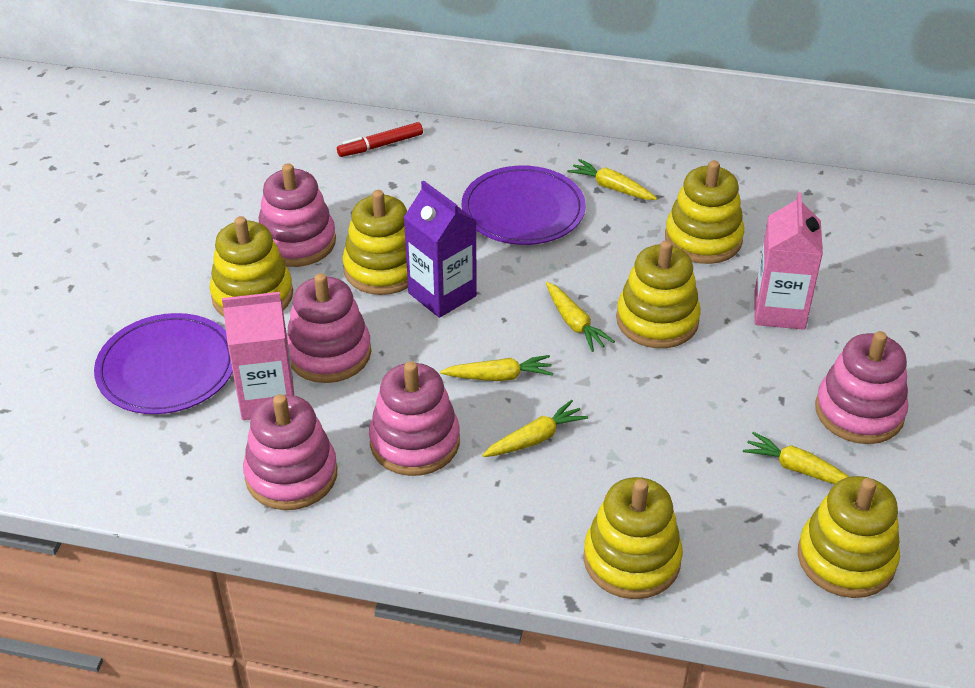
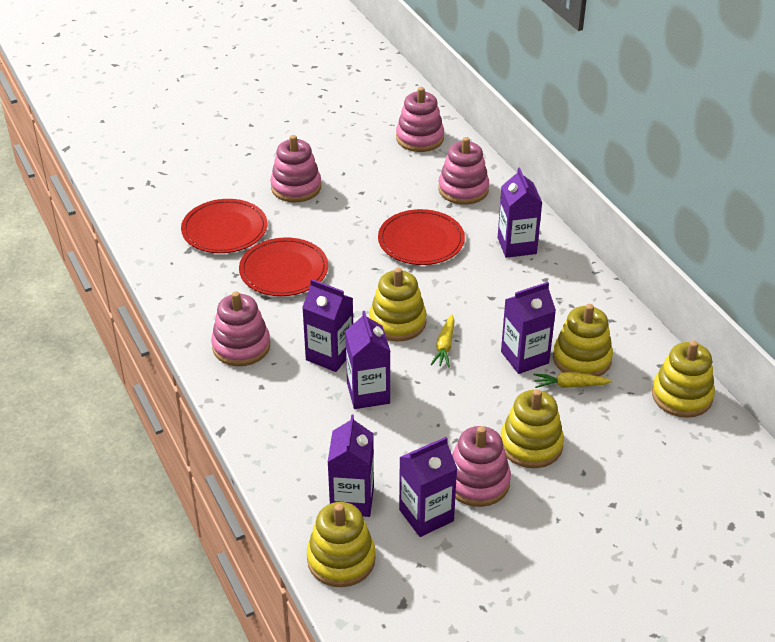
pink carton: [222,292,294,420] [754,192,823,330] = 2 -> none = 0
purple carton: [404,180,477,318] = 1 -> [302,279,353,372] [328,415,374,517] [345,311,390,409] [399,437,457,537] [498,167,542,258] [501,282,556,374] = 6
purple plate: [94,313,233,414] [462,166,586,245] = 2 -> none = 0
red marker: [337,122,423,157] = 1 -> none = 0
red plate: none = 0 -> [181,199,267,253] [239,237,328,296] [378,209,465,265] = 3
yellow carrot: [440,355,553,381] [482,400,588,457] [546,282,615,352] [567,159,657,200] [743,432,850,484] = 5 -> [430,314,455,367] [533,372,613,388] = 2
yellow stacking toy: [210,216,293,317] [342,190,408,295] [583,477,683,599] [616,240,701,348] [665,160,744,264] [798,476,900,598] = 6 -> [307,502,376,587] [369,267,427,341] [501,389,564,468] [553,304,613,376] [652,340,715,418] = 5

